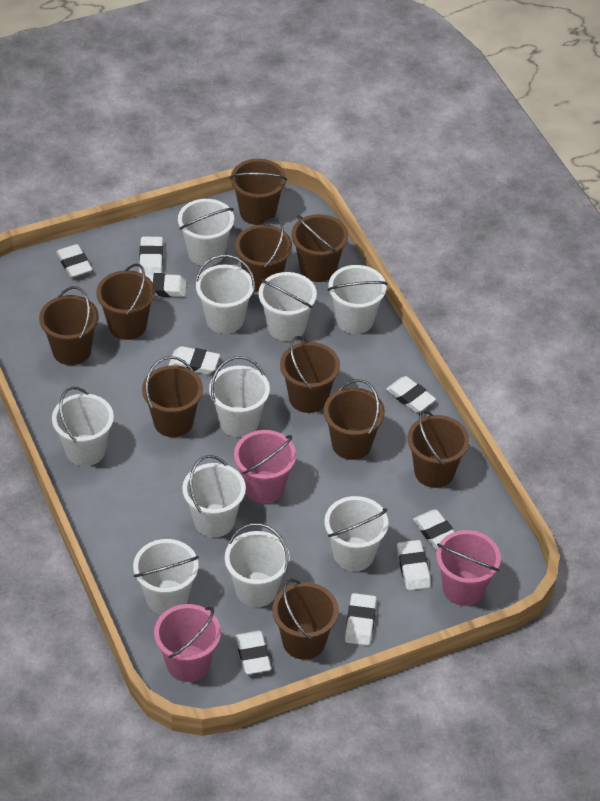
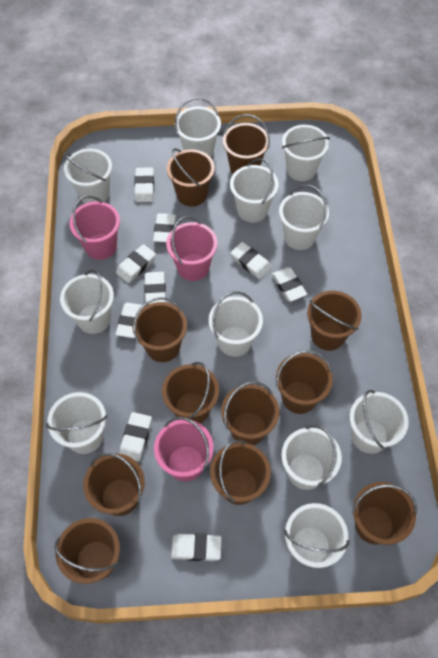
brown bucket: [39,286,99,365] [96,263,155,340] [142,356,203,437] [230,159,287,225] [235,218,292,292] [272,579,339,660] [280,336,340,413] [291,214,348,282] [324,379,385,460] [407,410,469,488] = 10 -> [54,518,120,584] [83,453,145,516] [133,297,187,362] [162,362,219,424] [167,148,215,207] [210,440,271,505] [221,381,279,445] [223,114,270,174] [276,350,333,414] [307,291,362,351] [352,482,417,545] = 11
white bucket: [52,387,114,466] [133,539,199,615] [178,199,234,266] [182,455,246,537] [195,255,255,334] [209,356,270,437] [225,523,290,607] [258,272,317,341] [324,496,388,571] [328,265,387,334] = 10 -> [46,392,108,454] [60,269,114,334] [64,149,112,204] [175,98,221,157] [209,291,263,357] [230,158,279,222] [279,185,329,250] [281,425,342,490] [282,125,330,181] [284,503,349,568] [350,390,409,454] = 11

